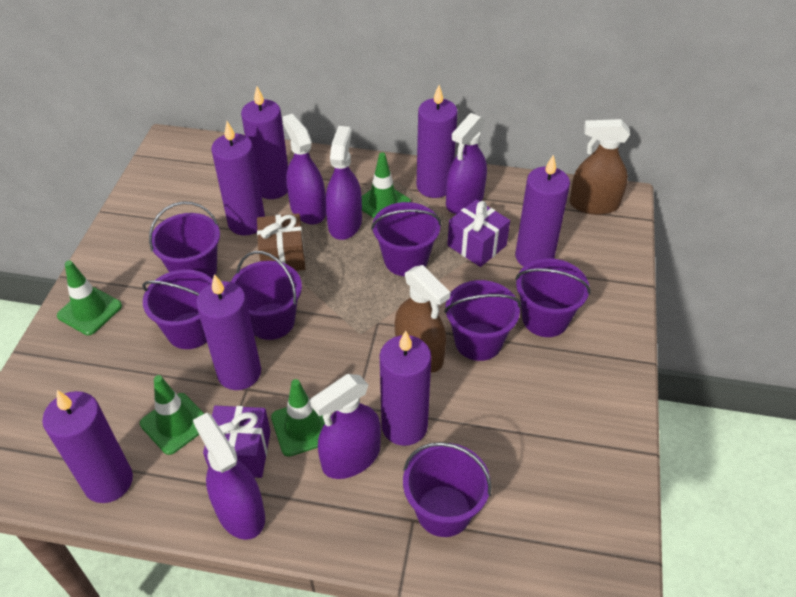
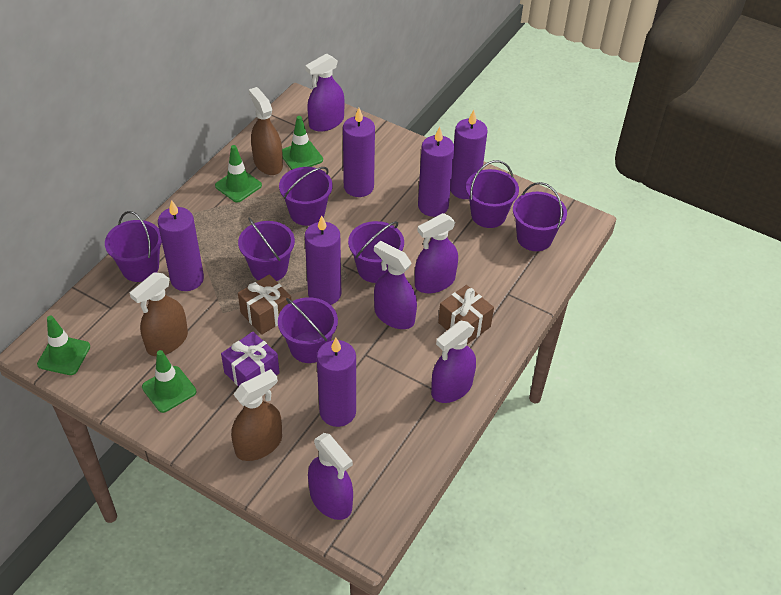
brown gift: [257,213,305,271] = 1 -> [238,274,292,335] [438,285,494,344] = 2
brown spray bottle: [395,265,450,373] [569,119,630,215] = 2 -> [130,272,188,356] [231,369,282,461] [249,87,283,175] = 3
purple candle: [42,390,133,503] [196,274,261,390] [211,121,265,235] [241,86,288,199] [380,331,431,446] [417,85,458,198] [515,155,570,267] = 7 -> [158,200,204,291] [305,215,341,305] [317,338,356,427] [343,108,375,197] [418,127,455,217] [450,110,488,199] = 6
purple gift: [203,406,271,478] [447,199,510,267] = 2 -> [221,332,280,386] = 1

